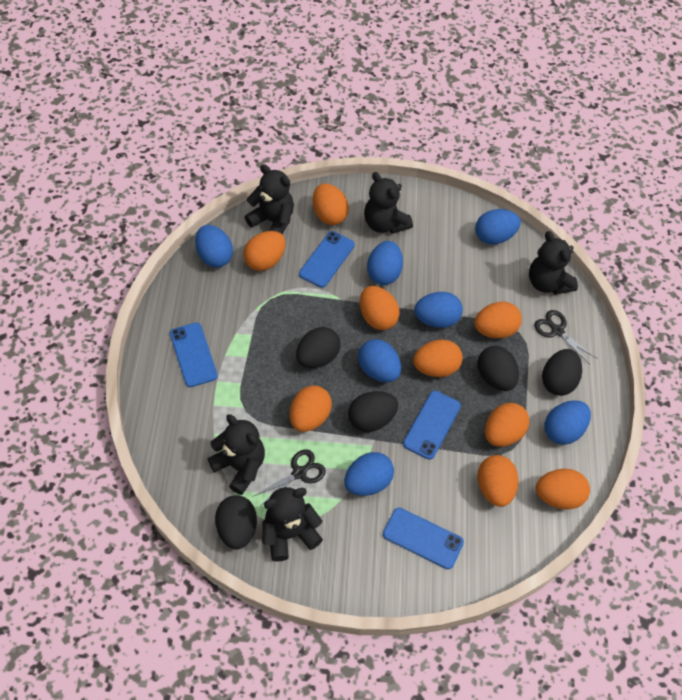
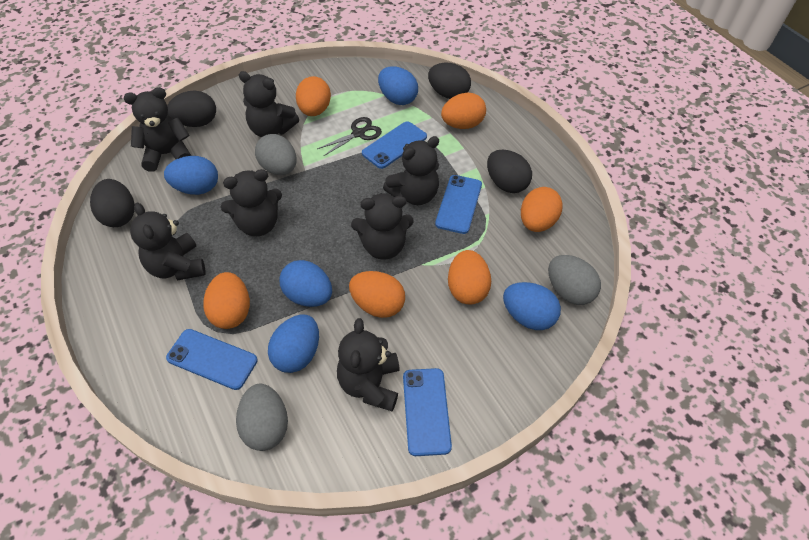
black egg: [215,495,257,549] [296,327,341,368] [348,391,398,432] [478,346,519,391] [542,349,582,396] = 5 -> [90,179,135,227] [167,91,216,127] [428,63,471,99] [487,149,532,193] = 4
black scissors: [254,449,326,506] [534,310,596,363] = 2 -> [317,117,382,156] = 1
black teddy bear: [208,414,265,495] [245,164,294,235] [262,487,323,562] [364,172,413,234] [529,231,578,295] = 5 -> [124,87,191,172] [130,202,206,280] [221,169,282,236] [239,71,299,137] [337,318,400,411] [351,193,413,260] [383,136,439,205] = 7
blue egg: [195,225,233,268] [344,452,394,496] [358,339,401,382] [367,241,403,285] [414,292,463,328] [475,209,521,245] [544,400,591,445] = 7 -> [164,156,218,195] [268,314,319,373] [280,260,332,307] [378,66,418,105] [503,282,561,330] = 5
grey egg: none = 0 -> [236,384,288,451] [255,134,297,175] [548,255,601,305] = 3
orange egg: [243,231,286,271] [290,386,332,432] [313,183,349,225] [360,286,400,330] [413,340,463,377] [474,302,522,338] [477,455,519,507] [485,403,530,447] [536,469,590,509] = 9 -> [203,272,250,329] [296,76,331,116] [349,271,405,318] [441,93,486,129] [448,250,491,305] [521,187,563,232] = 6

